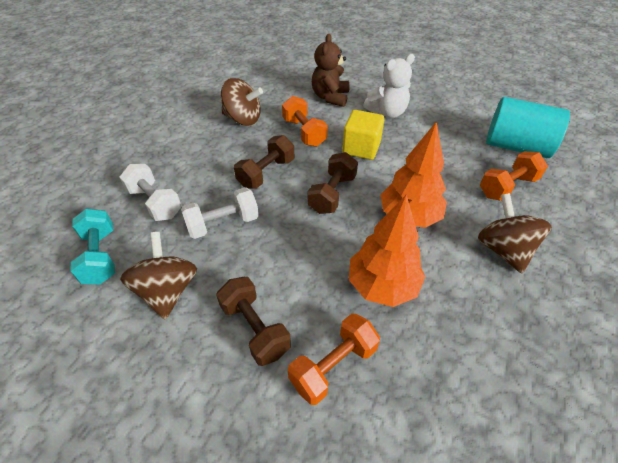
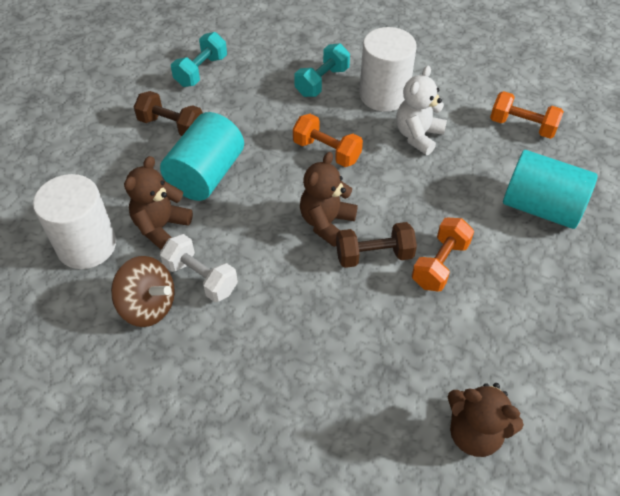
brown dumbbell: [216,277,291,366] [234,135,294,189] [308,152,358,214] = 3 -> [134,91,203,136] [336,222,417,268] = 2
brown spinning top: [120,232,197,319] [221,78,263,126] [478,193,552,273] = 3 -> [111,256,175,327] = 1
brown teddy bear: [312,34,349,107] = 1 -> [124,156,193,250] [300,152,358,247] [447,383,524,457] = 3
orange tree: [349,194,425,307] [380,121,447,228] = 2 -> none = 0
turquoise cylinder: [486,97,570,158] = 1 -> [160,112,244,201] [503,150,598,229] = 2
turquoise dumbbell: [70,209,115,284] = 1 -> [171,32,227,87] [294,43,350,97] = 2
white cylinder: none = 0 -> [33,174,116,269] [359,27,417,112] = 2
white dumbbell: [120,164,181,221] [181,187,259,239] = 2 -> [160,234,238,302] = 1
yellow cube: [342,110,385,160] = 1 -> none = 0

